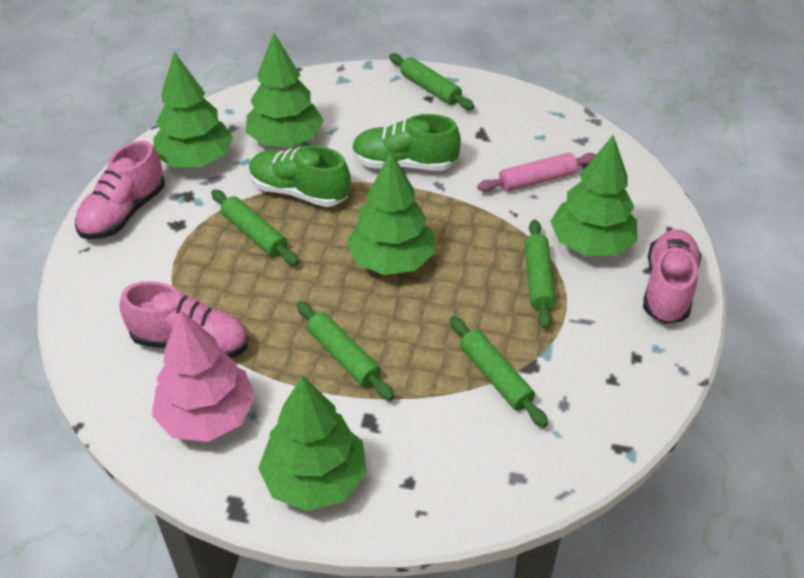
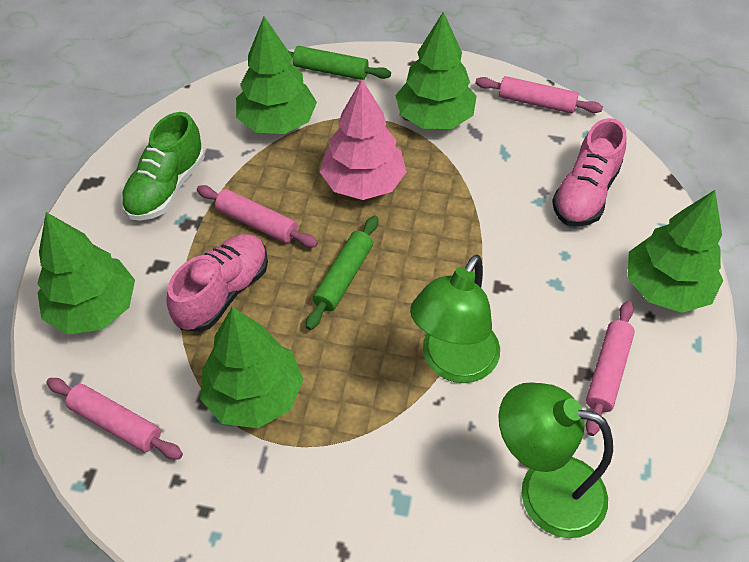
green lamp: none = 0 -> [410,254,500,383] [498,382,613,538] = 2
green rolling pin: [211,189,299,266] [296,301,394,401] [389,53,475,110] [450,316,548,427] [525,220,555,329] = 5 -> [288,46,391,80] [306,215,378,330] = 2
green shoe: [249,145,351,207] [352,114,461,171] = 2 -> [121,112,205,221] = 1
pink rolling pin: [477,153,596,192] = 1 -> [46,378,183,459] [197,185,318,248] [475,76,603,114] [586,301,635,436] = 4
pink shoe: [75,141,165,239] [120,281,248,358] [643,229,701,324] = 3 -> [166,234,268,332] [552,118,626,227] = 2

